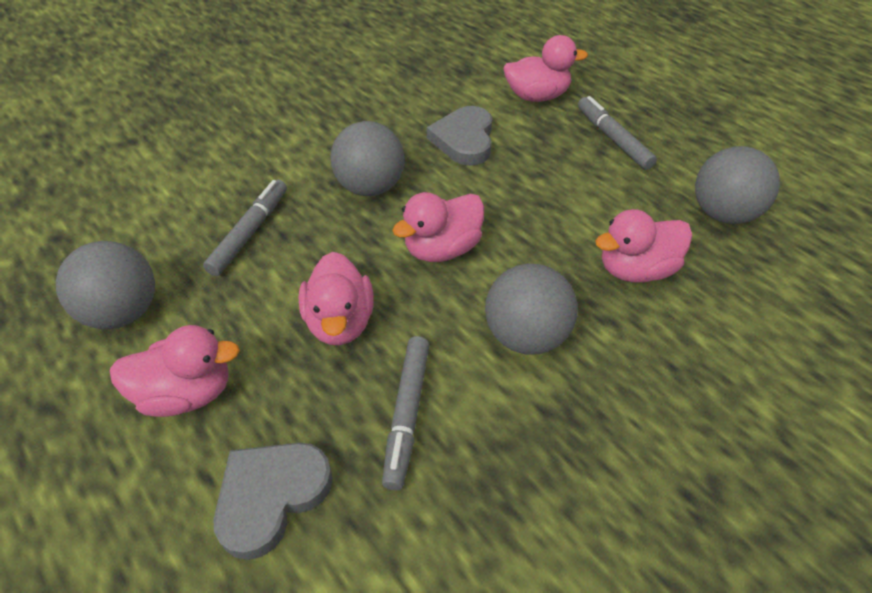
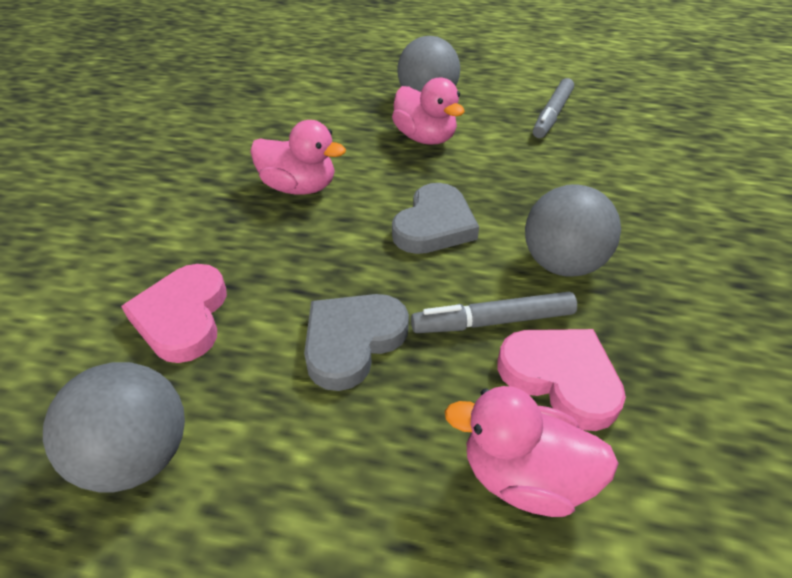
grey ball: [56,241,155,329] [331,121,405,196] [485,263,578,355] [695,146,780,224] = 4 -> [43,362,185,492] [397,36,460,92] [525,184,621,277] = 3
grey marker: [203,180,287,276] [382,336,429,490] [578,96,657,170] = 3 -> [411,292,577,333] [533,78,574,138] = 2
pink duck: [110,325,240,417] [298,252,374,345] [392,192,484,262] [504,35,588,102] [595,209,692,283] = 5 -> [250,120,346,195] [392,77,465,145] [445,386,619,517] = 3
pink heart: none = 0 -> [121,264,227,363] [498,329,626,431] = 2

